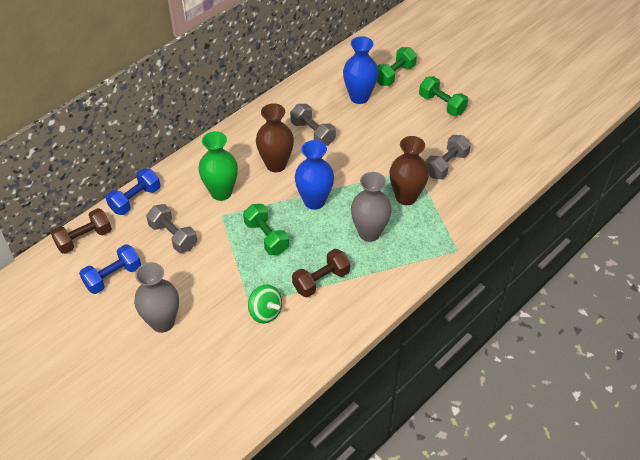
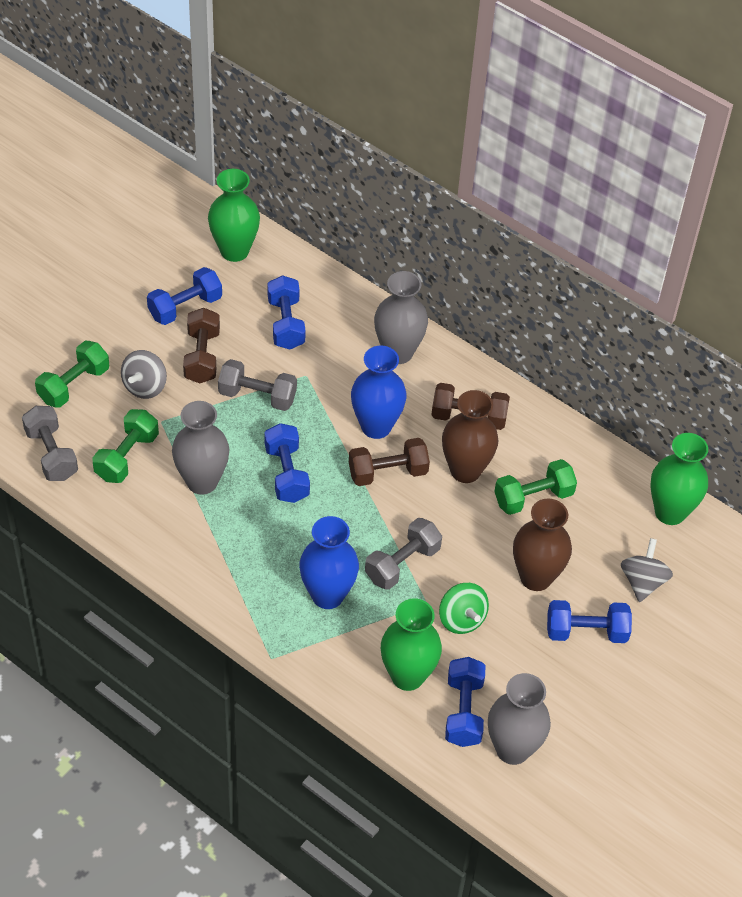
blue dumbbell: [79,244,141,294] [106,168,160,215] = 2 -> [147,267,222,325] [264,423,310,503] [268,275,306,349] [445,657,486,747] [547,600,632,643] = 5
brown dumbbell: [51,208,112,254] [292,249,350,297] = 2 -> [183,308,220,384] [349,438,430,486] [431,383,510,430] = 3
green vase: [198,131,238,201] = 1 -> [208,169,260,262] [381,598,442,691] [650,433,708,525] = 3
grey spinning top: none = 0 -> [121,350,167,399] [621,538,673,602] = 2
grey vase: [134,262,179,333] [351,172,392,242] = 2 -> [172,401,230,495] [374,271,428,364] [488,673,551,765] = 3

